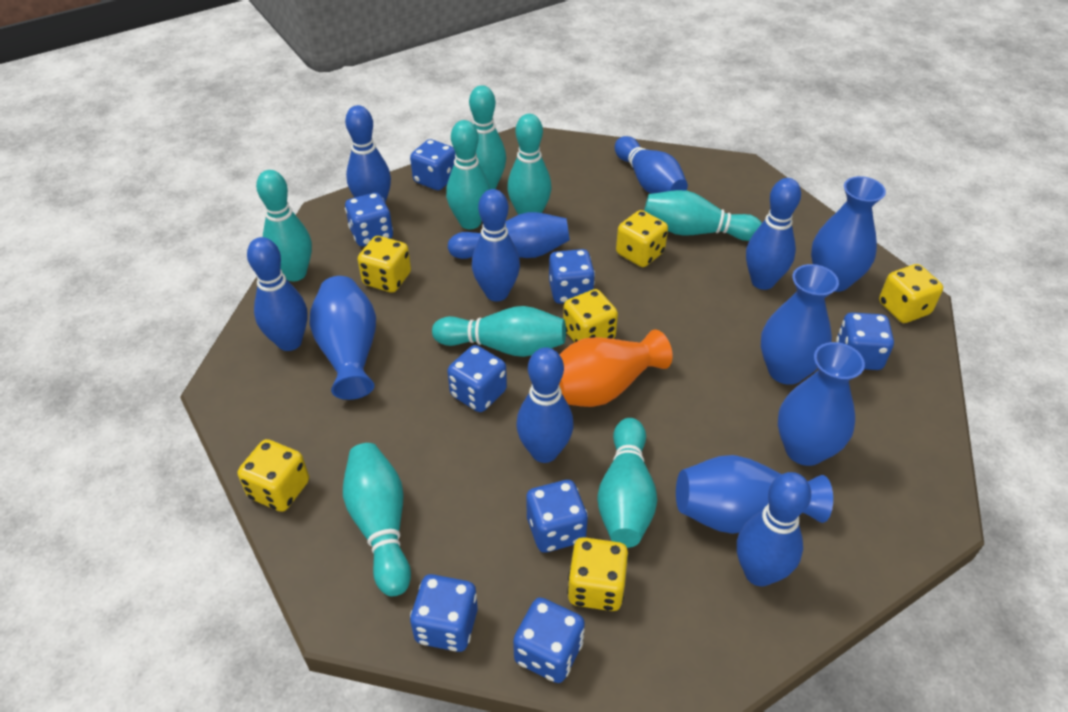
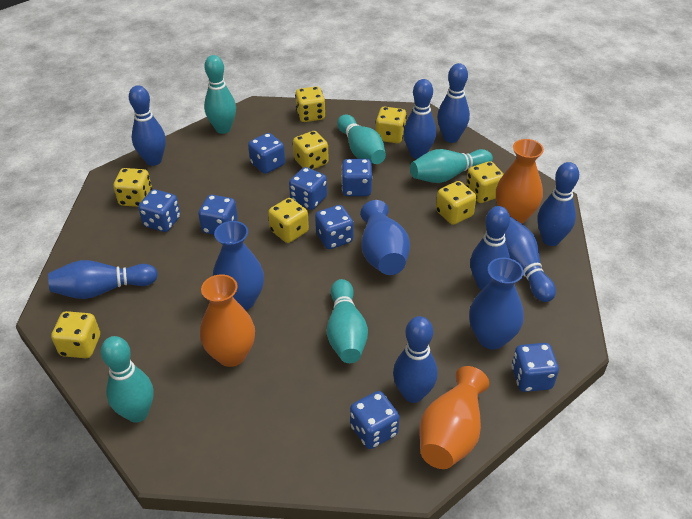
blue vase: [309,276,376,400] [676,455,833,534] [761,264,839,385] [778,342,865,466] [811,176,886,292] = 5 -> [213,221,264,310] [361,200,410,275] [469,257,524,350] = 3
orange vase: [559,329,673,407] = 1 -> [200,274,255,367] [419,366,489,469] [496,139,544,224] = 3
turquoise bowling pin: [256,170,312,281] [343,443,411,597] [432,306,566,357] [446,120,490,229] [469,85,506,189] [507,114,552,215] [597,418,657,548] [644,190,762,241] = 8 -> [101,336,154,423] [204,55,236,134] [327,279,368,363] [337,114,386,164] [410,149,493,183] = 5
yellow dice: [238,439,309,512] [358,236,411,293] [563,289,618,343] [567,537,629,611] [616,210,668,267] [879,264,943,323] = 6 -> [51,311,100,358] [113,168,152,207] [268,198,309,243] [293,131,329,170] [295,86,326,122] [376,107,407,143] [436,181,476,225] [466,161,504,203] = 8

